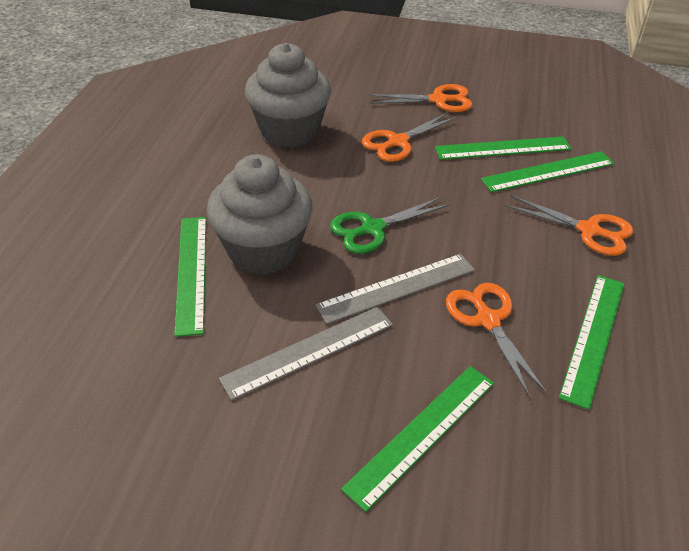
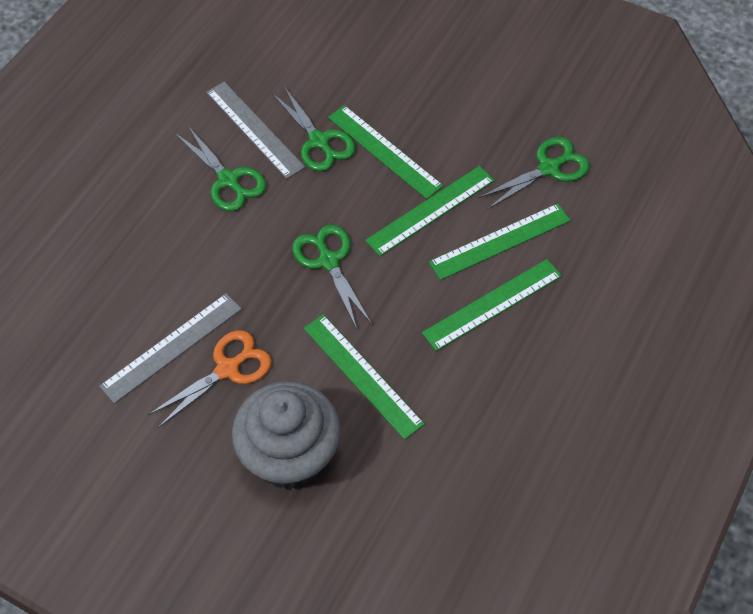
green scissors: [330,197,450,253] = 1 -> [176,126,266,211] [271,86,356,171] [292,225,372,329] [479,137,590,210] = 4
grey cupcake: [207,154,313,275] [245,43,331,148] = 2 -> [232,381,341,490] = 1
orange scissors: [362,112,457,162] [369,84,473,112] [446,283,547,398] [505,195,633,256] = 4 -> [148,330,272,428] = 1

